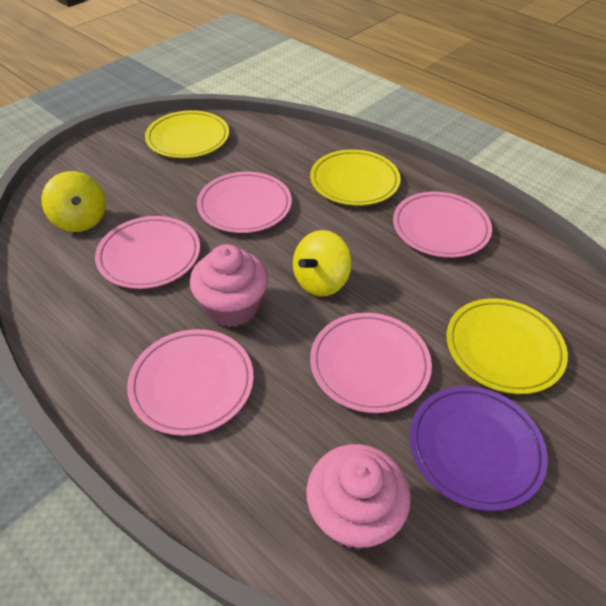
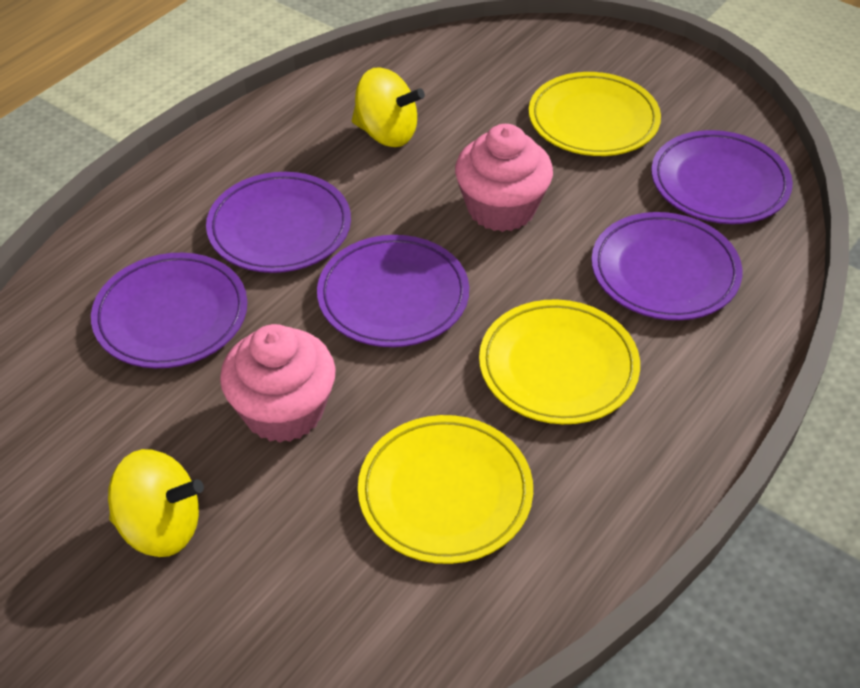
pink plate: [95,216,200,289] [127,329,254,436] [197,172,292,233] [310,313,432,413] [393,192,492,258] = 5 -> none = 0
purple plate: [410,386,548,511] = 1 -> [91,253,247,368] [206,172,351,273] [317,235,469,347] [591,212,743,320] [651,130,793,224] = 5

